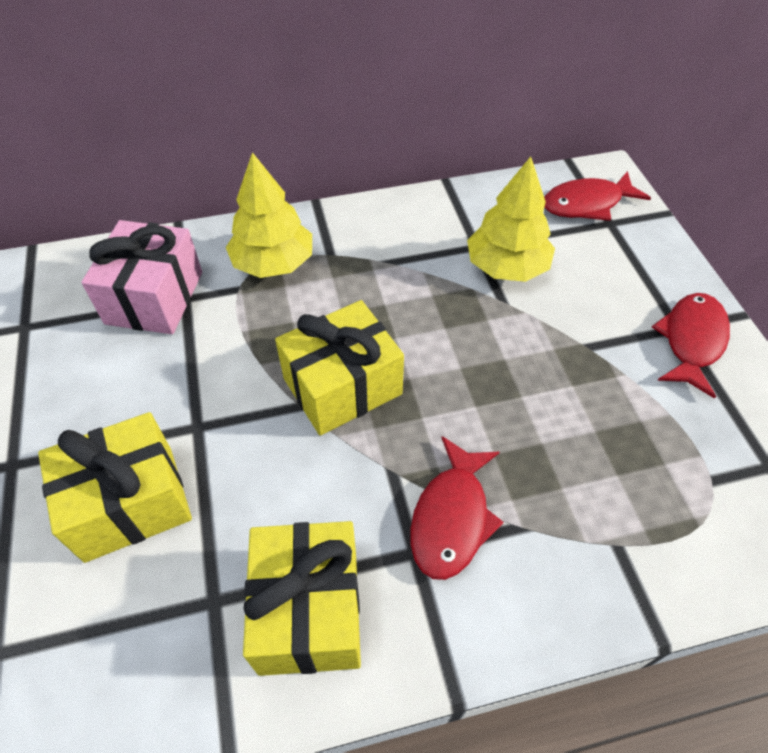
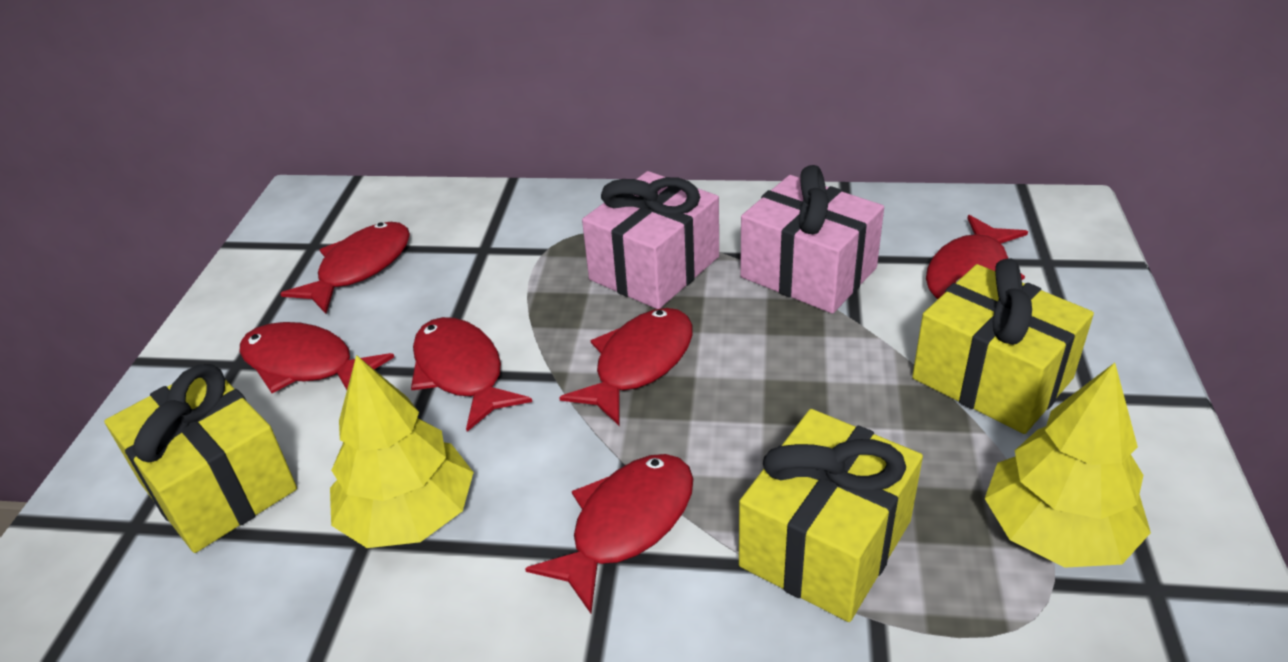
pink gift: [81,220,202,334] = 1 -> [582,171,719,309] [740,165,884,314] = 2
red fish: [410,436,504,580] [544,171,651,221] [652,293,730,399] = 3 -> [239,322,394,393] [280,222,410,314] [411,317,532,432] [525,454,693,613] [559,308,693,425] [926,215,1028,299] = 6

